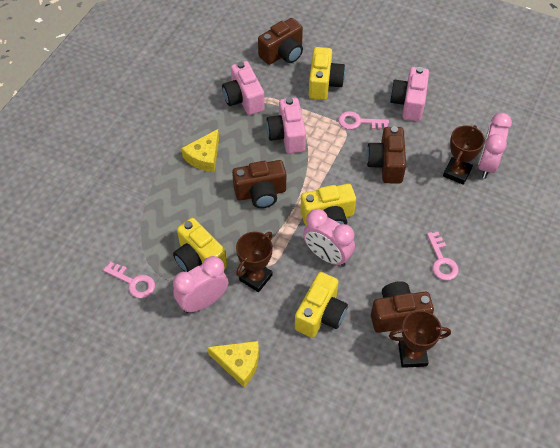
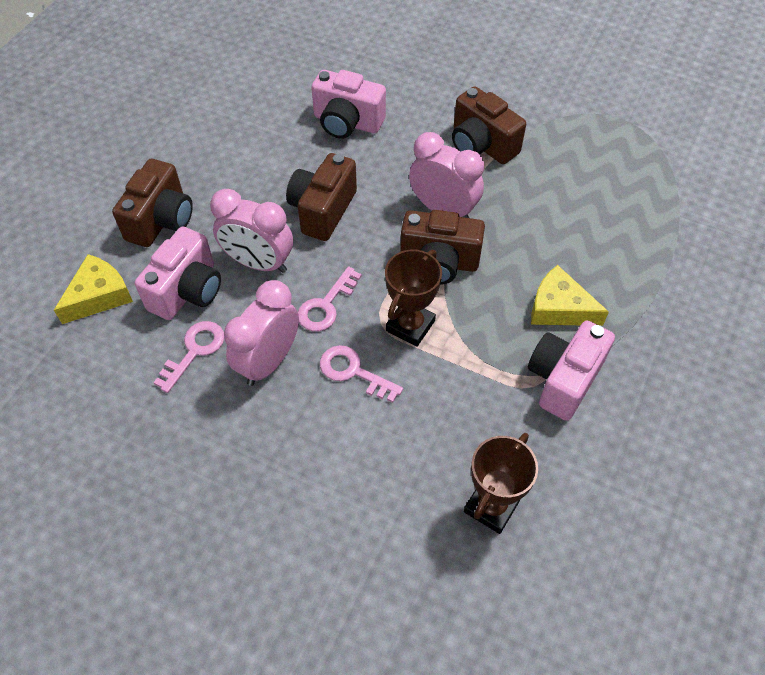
brown trophy: [236,232,273,292] [389,310,451,368] [443,125,485,185] = 3 -> [385,250,442,347] [464,433,538,534] = 2
yellow camera: [173,218,227,272] [295,272,348,338] [300,184,356,225] [309,47,345,100] = 4 -> none = 0

